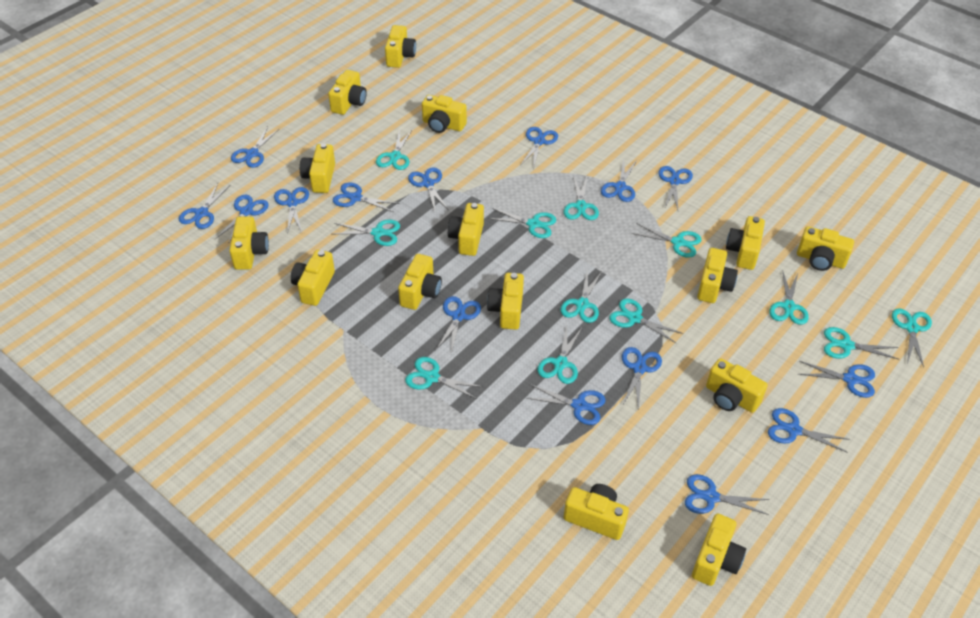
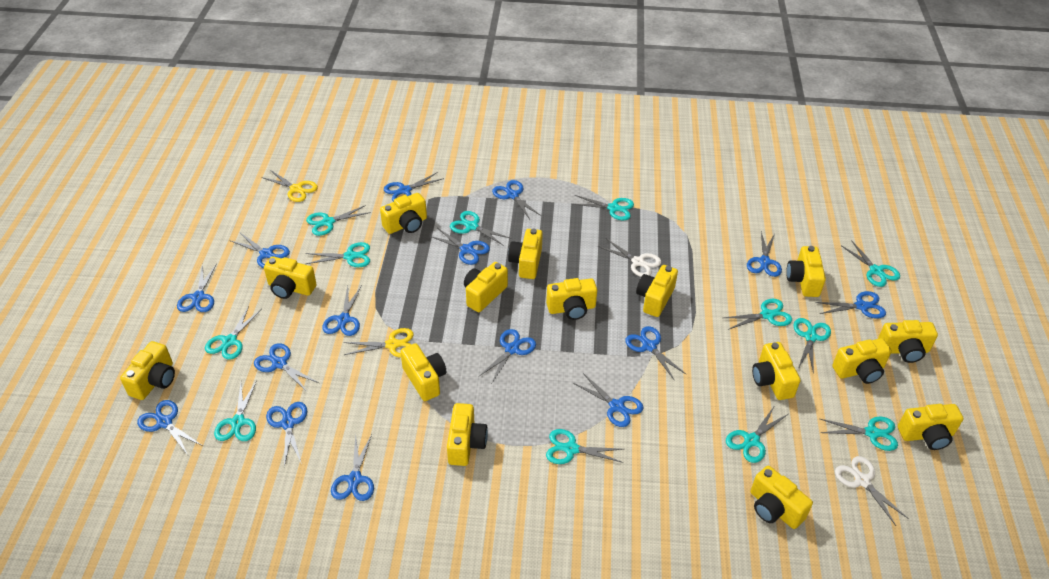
white scissors: none = 0 -> [598,239,661,277] [835,456,909,526] = 2
yellow scissors: none = 0 -> [261,170,318,202] [344,328,414,358] = 2

